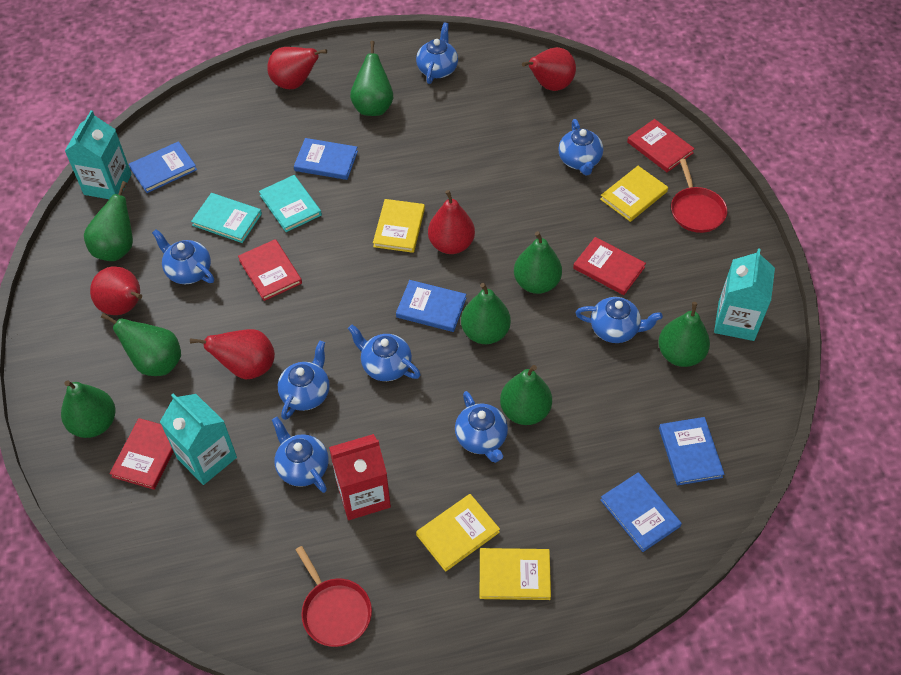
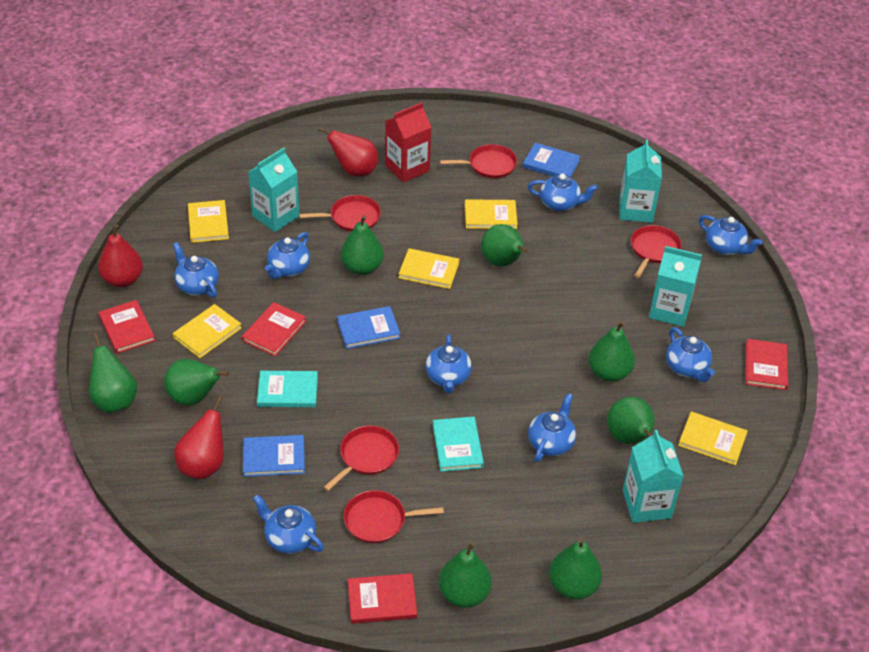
blue book: [129,141,197,193] [294,138,358,180] [396,280,466,332] [600,472,682,552] [659,417,724,485] = 5 -> [243,435,305,477] [337,306,400,349] [523,143,580,178] = 3
red pan: [296,546,372,647] [671,159,727,233] = 2 -> [299,195,381,232] [324,425,399,491] [344,490,444,543] [440,144,517,178] [631,225,682,278] = 5
red pear: [90,266,142,315] [190,329,275,379] [267,47,327,89] [428,190,475,254] [522,47,576,91] = 5 -> [98,224,143,287] [174,396,224,479] [318,127,378,176] = 3
turquoise carton: [65,110,131,199] [160,394,237,485] [714,248,775,341] = 3 -> [248,148,300,232] [619,140,662,223] [623,430,684,523] [649,246,702,327] = 4
yellow book: [373,199,425,253] [416,494,500,572] [480,548,551,600] [600,166,668,222] = 4 -> [173,304,242,358] [188,200,229,243] [399,248,459,289] [465,199,518,229] [678,412,748,465] = 5

